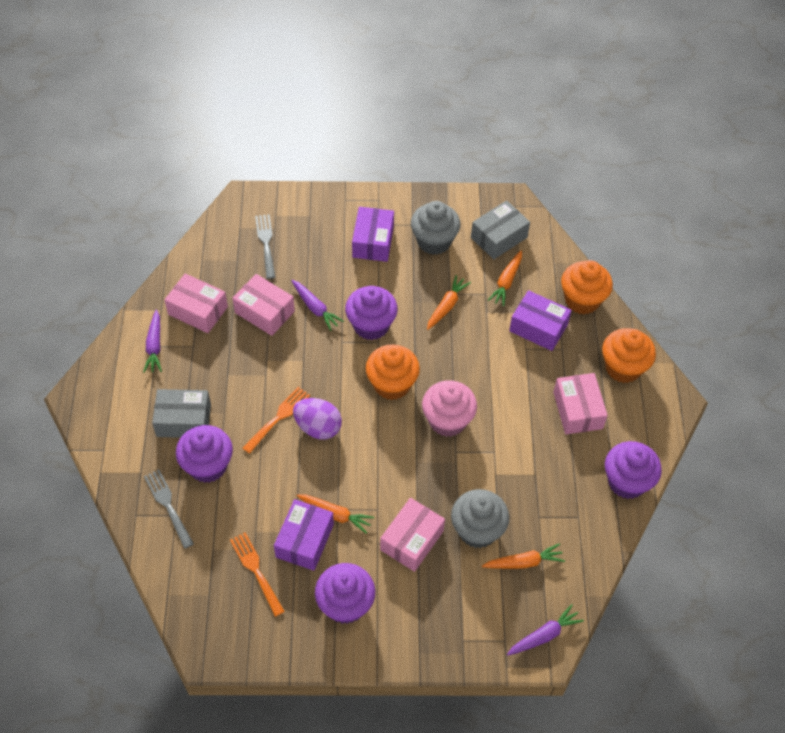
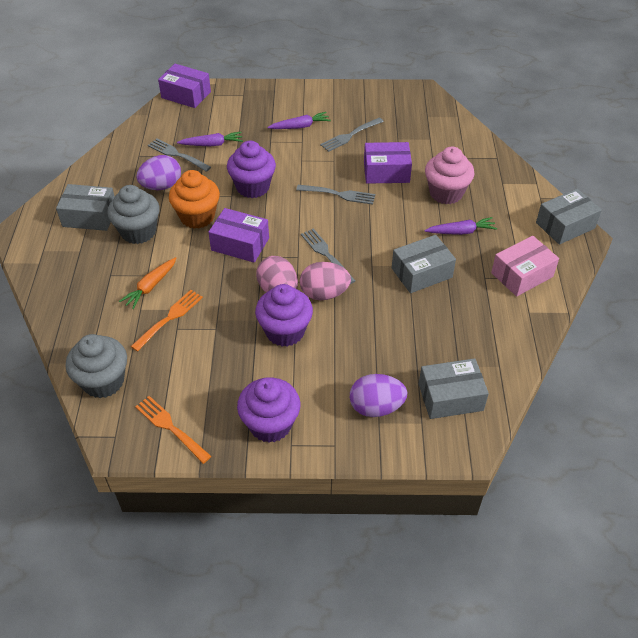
grey box: [152,389,211,438] [471,201,530,259] = 2 -> [56,184,115,231] [392,235,456,293] [419,358,489,419] [536,189,602,245] = 4
grey fork: [144,469,194,549] [255,214,275,279] = 2 -> [148,138,211,172] [296,185,375,205] [301,228,355,284] [320,118,384,152] = 4
orange carrot: [297,494,374,534] [427,275,471,330] [482,543,565,569] [488,251,522,306] = 4 -> [119,257,177,309] = 1
orange cupcake: [366,344,420,400] [561,260,613,314] [602,328,656,383] = 3 -> [169,170,220,229] = 1
pink box: [165,273,228,333] [233,274,295,336] [380,498,445,572] [553,373,608,434] = 4 -> [491,236,559,297] = 1
pink egg: none = 0 -> [256,256,298,293] [300,262,351,300] = 2
purple cupcake: [176,425,233,483] [315,563,375,624] [345,286,398,340] [605,441,662,499] = 4 -> [227,141,276,198] [237,377,300,443] [255,284,313,347] = 3
purple egg: [293,398,342,439] = 1 -> [136,155,181,190] [350,374,407,417] = 2

